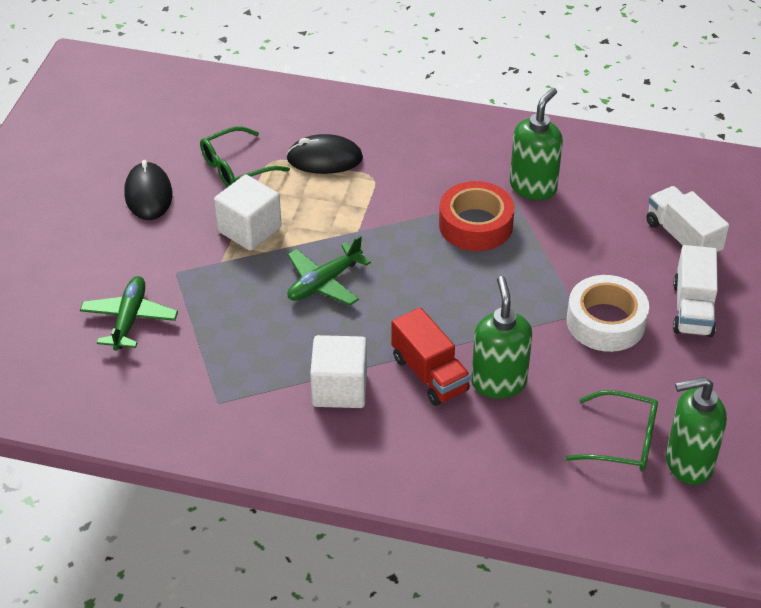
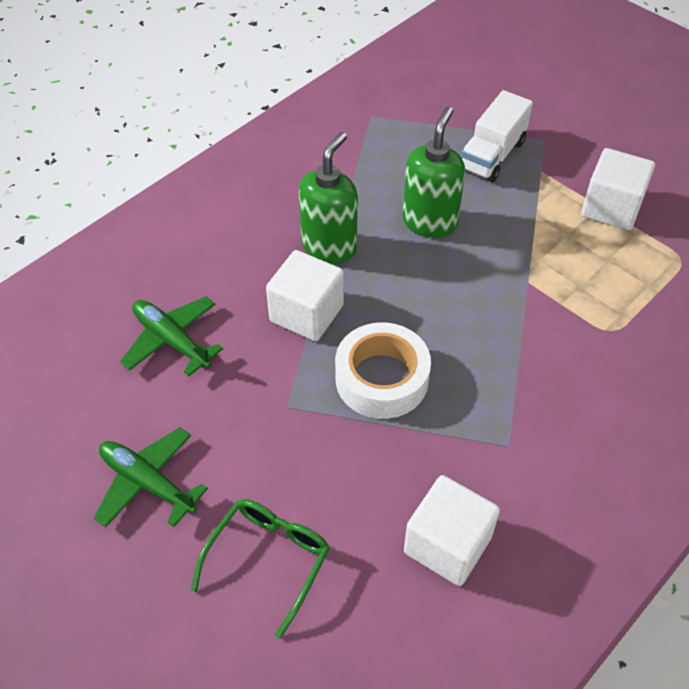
black mouse: [124,160,172,220] [286,134,363,174] = 2 -> none = 0
green glasses: [200,126,290,187] [566,390,658,471] = 2 -> [191,499,330,639] = 1
green soap dispenser: [471,276,532,399] [510,88,563,200] [666,377,727,485] = 3 -> [299,132,358,264] [403,106,465,238] = 2
red tape: [439,181,515,251] = 1 -> none = 0
red truck: [391,307,471,406] = 1 -> none = 0
white cube: [214,175,282,251] [310,335,367,408] = 2 -> [266,250,344,341] [404,475,500,586] [581,148,655,230] = 3
white truck: [647,186,729,255] [673,245,718,337] = 2 -> [461,90,533,182] = 1

